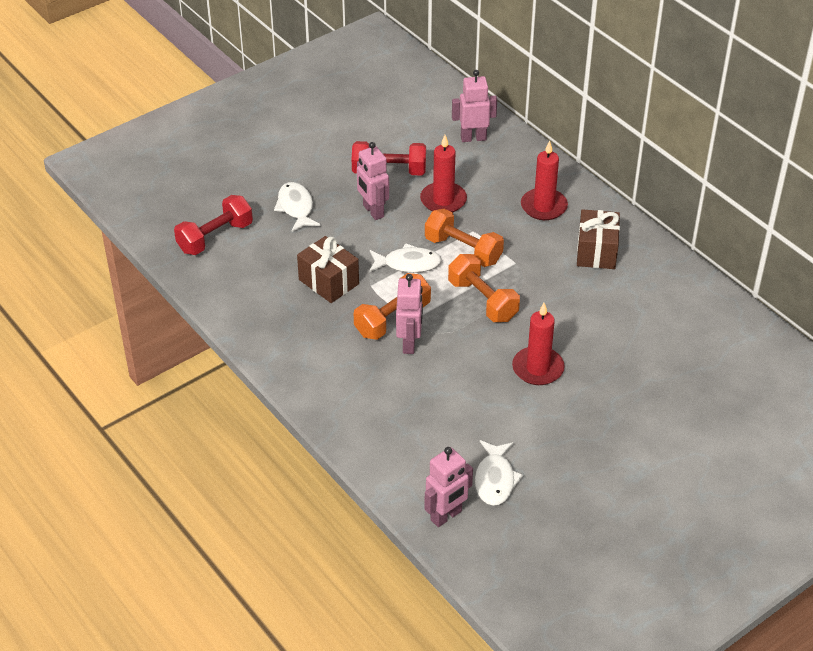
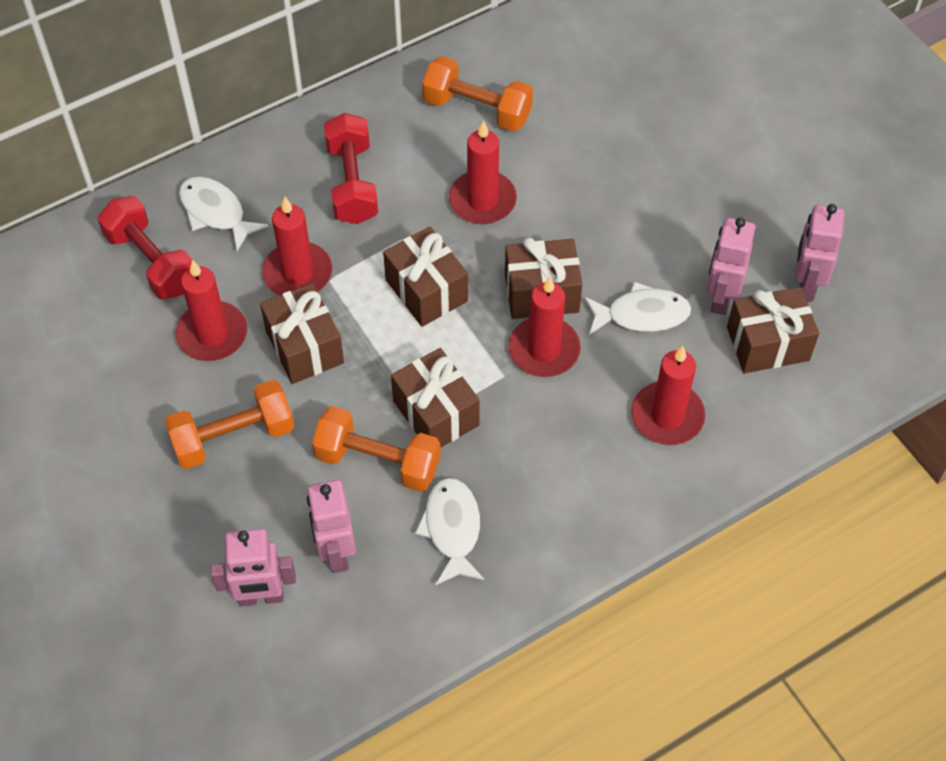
brown gift: [297,236,359,303] [577,209,620,269] = 2 -> [260,283,344,384] [383,227,468,327] [391,348,480,448] [505,237,582,319] [727,287,819,373] = 5
red candle: [420,135,467,213] [512,303,565,385] [521,141,568,220] = 3 -> [176,260,247,361] [262,197,332,295] [449,120,517,224] [508,276,581,377] [631,346,705,445] = 5

